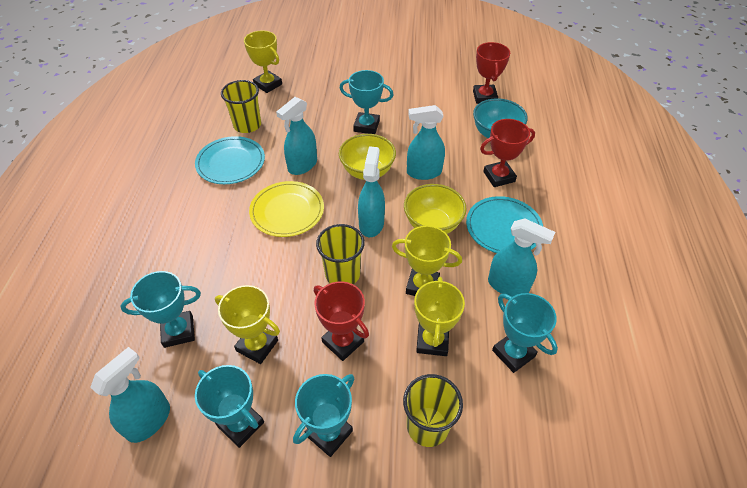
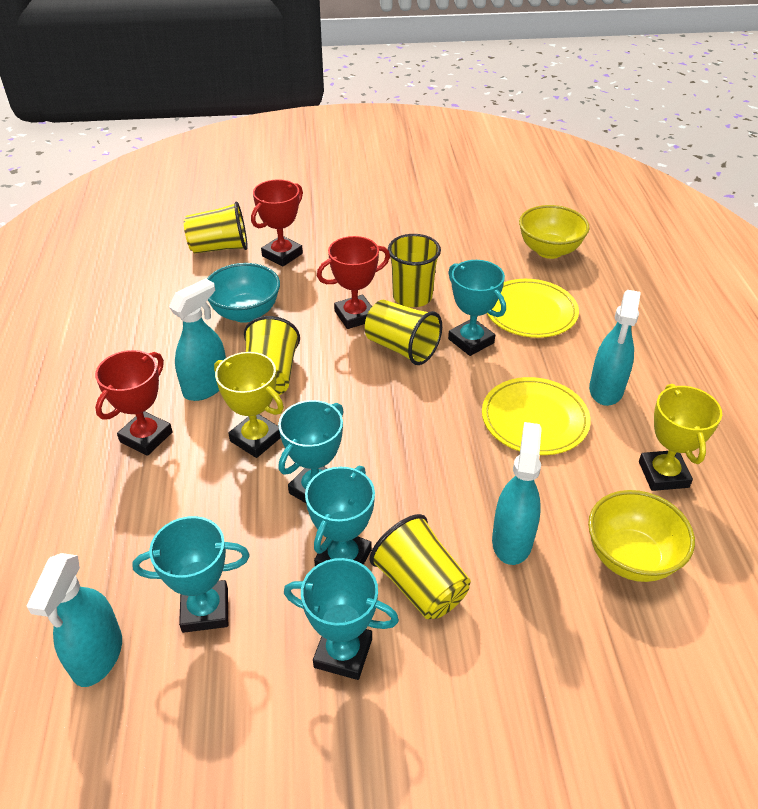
turquoise plate: [195,136,265,184] [466,196,543,253] = 2 -> none = 0
turquoise spray bottle: [90,347,170,443] [276,97,317,175] [358,146,385,237] [407,105,445,180] [488,218,555,297] = 5 -> [26,553,122,687] [169,279,226,401] [492,422,542,565] [589,290,641,406] = 4
yellow cup: [221,80,261,133] [316,224,365,284] [403,374,463,447] = 3 -> [184,202,248,254] [244,316,300,395] [365,300,442,365] [370,514,471,619] [388,234,441,307] = 5
yellow plate: [249,181,324,237] = 1 -> [482,377,591,455] [487,279,579,338] = 2
yellow trophy: [215,285,280,364] [244,30,282,93] [392,226,462,296] [414,277,465,356] = 4 -> [214,352,284,458] [639,384,722,491] = 2

